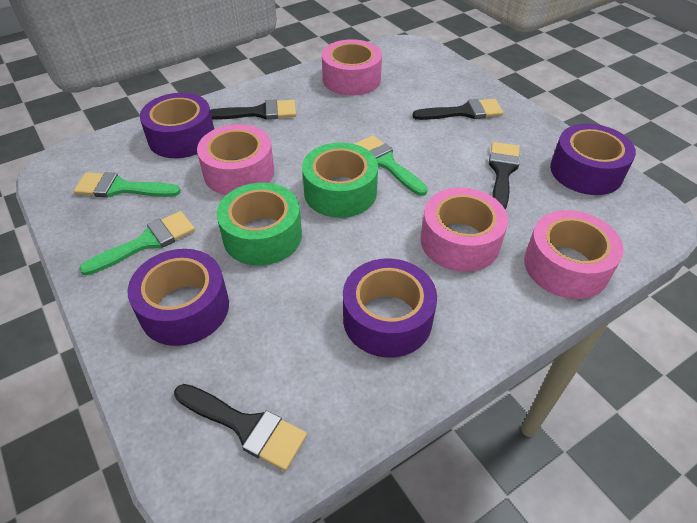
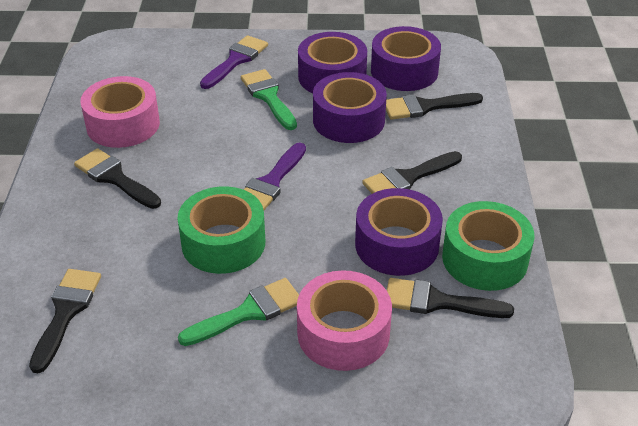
black brush: [174,384,307,471] [210,99,296,120] [412,99,503,120] [489,142,520,209] = 4 -> [29,269,101,373] [74,148,161,209] [362,151,462,194] [386,93,483,120] [387,278,514,318] = 5
green brush: [74,172,181,198] [79,211,195,276] [354,135,428,196] = 3 -> [178,278,299,346] [241,69,297,130] = 2
pink tape: [197,124,274,195] [322,39,382,96] [421,187,508,272] [524,210,624,299] = 4 -> [80,76,160,148] [297,270,392,371] = 2
purple brush: none = 0 -> [200,35,268,89] [244,143,306,210] = 2

